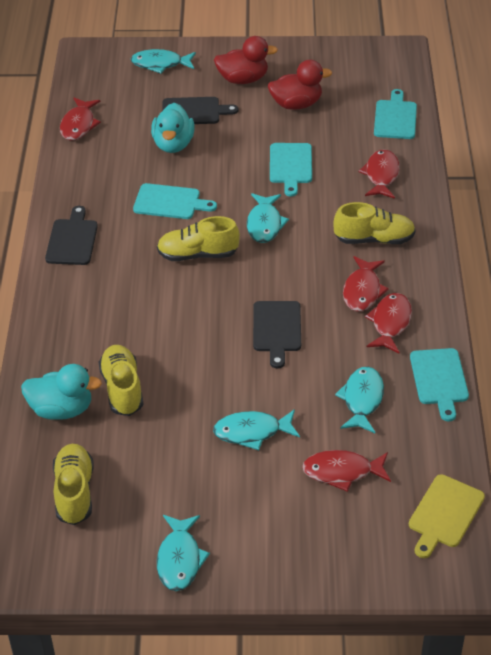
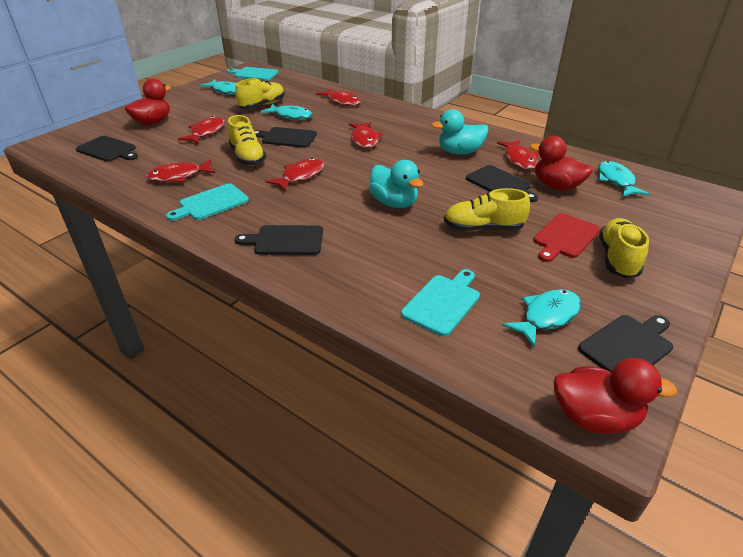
black cutting board: [45,206,98,265] [162,97,239,124] [253,301,301,369] = 3 -> [76,136,138,162] [235,225,323,255] [254,127,317,148] [466,165,538,202] [578,315,673,372] = 5
red cutting board: none = 0 -> [533,213,600,262] = 1
red duck: [214,36,278,84] [268,60,332,110] = 2 -> [125,79,171,125] [530,136,593,190] [554,358,677,434] = 3
red fish: [60,98,101,141] [302,450,391,492] [343,256,389,312] [358,149,400,199] [365,293,412,353] = 5 -> [146,160,215,182] [178,116,224,144] [265,158,324,191] [316,88,361,106] [349,122,383,148] [497,140,539,169] = 6
turquoise cutting board: [133,183,217,219] [270,143,312,197] [374,89,417,139] [410,348,469,422] = 4 -> [166,183,249,221] [227,67,279,81] [401,269,480,336] = 3
turquoise fish: [131,49,196,74] [157,515,210,591] [213,409,300,450] [247,193,289,243] [335,367,384,433] = 5 -> [200,80,237,95] [260,104,313,120] [502,289,581,347] [598,161,650,197] = 4
yellow cutting board: [409,474,485,558] = 1 -> none = 0

